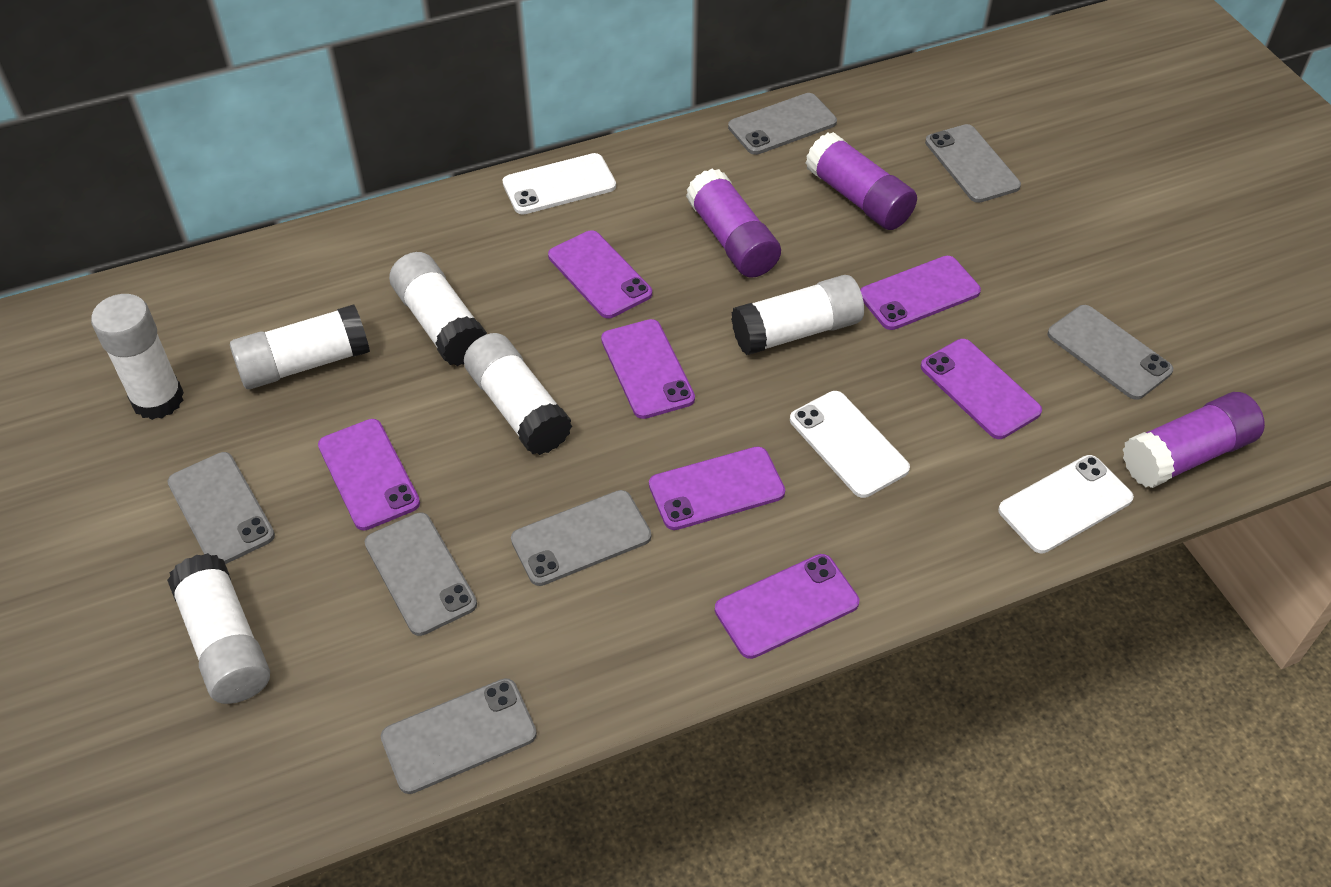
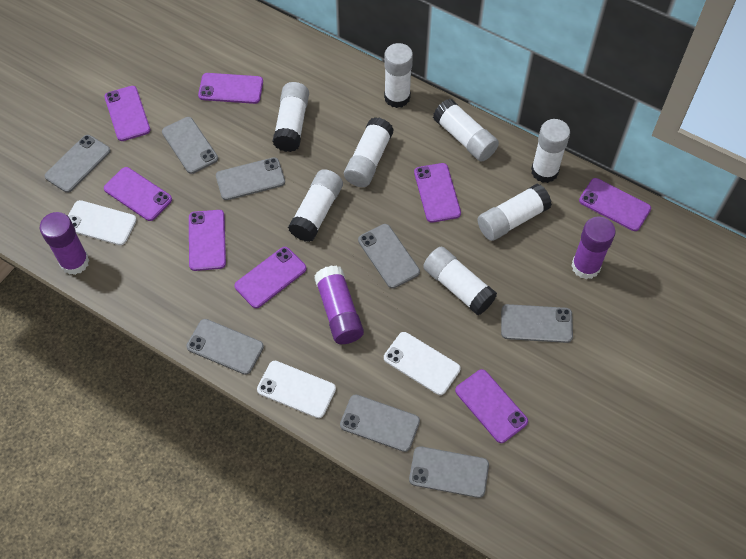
grey phone: [167,452,275,564] [365,512,477,636] [381,678,537,794] [511,490,651,586] [728,93,837,155] [925,124,1021,203] [1047,305,1173,400] = 7 -> [45,135,111,193] [162,117,218,174] [186,319,264,375] [216,157,285,200] [340,394,420,452] [358,224,420,289] [409,446,489,498] [501,304,573,343] = 8
purple phone: [318,419,420,530] [548,230,652,318] [601,319,695,419] [649,447,785,530] [715,554,859,659] [860,256,981,330] [921,339,1042,439] = 7 -> [104,86,151,141] [104,167,172,221] [189,210,226,271] [198,73,263,104] [234,247,307,308] [414,163,461,223] [455,369,528,443] [579,178,651,231] = 8
white glue stick: [91,294,184,420] [167,553,270,704] [230,304,370,389] [389,252,487,366] [464,333,572,455] [731,275,864,355] = 6 -> [272,82,309,152] [288,169,343,242] [344,117,394,187] [384,43,413,108] [423,246,497,315] [433,98,499,162] [477,183,552,241] [531,119,570,183] = 8

